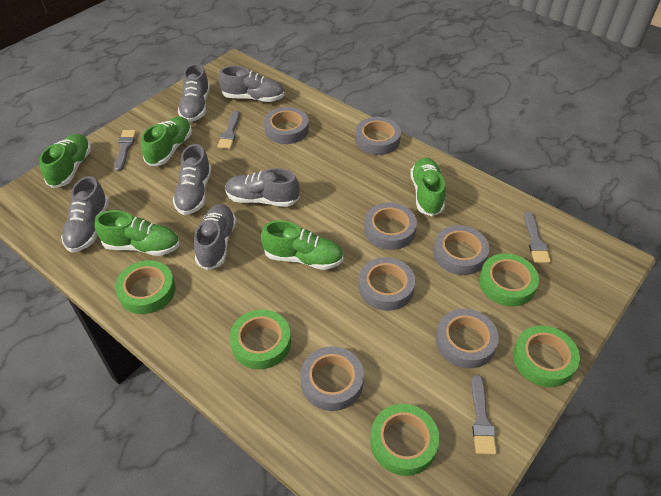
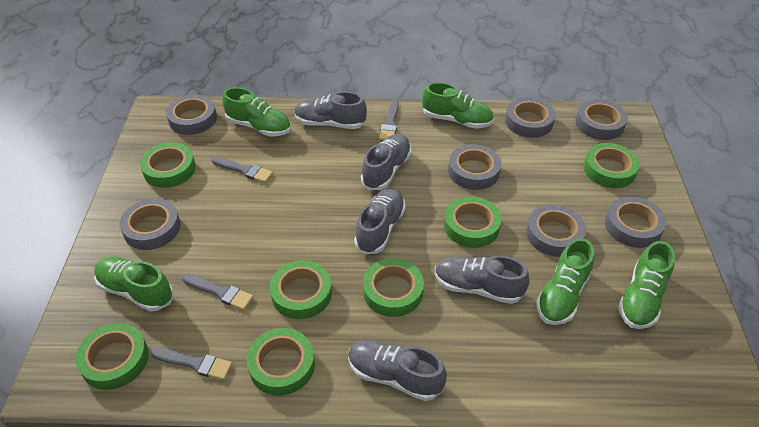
green tape: [115,260,176,314] [230,310,291,369] [370,404,439,476] [479,253,539,307] [513,325,580,387] = 5 -> [75,323,149,390] [140,142,196,188] [247,328,315,396] [270,260,332,319] [363,258,424,317] [444,196,501,248] [584,143,640,188] = 7
grey shoe: [61,176,109,253] [173,144,211,215] [178,64,210,122] [194,204,236,270] [219,66,284,102] [225,168,299,207] = 6 -> [294,91,367,129] [348,340,447,401] [354,188,406,254] [361,134,411,190] [435,256,530,304] = 5

